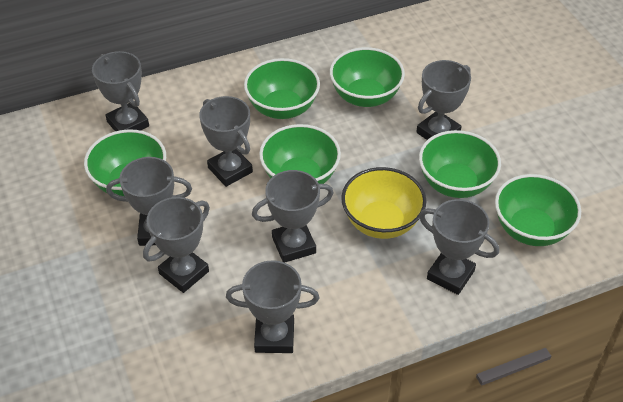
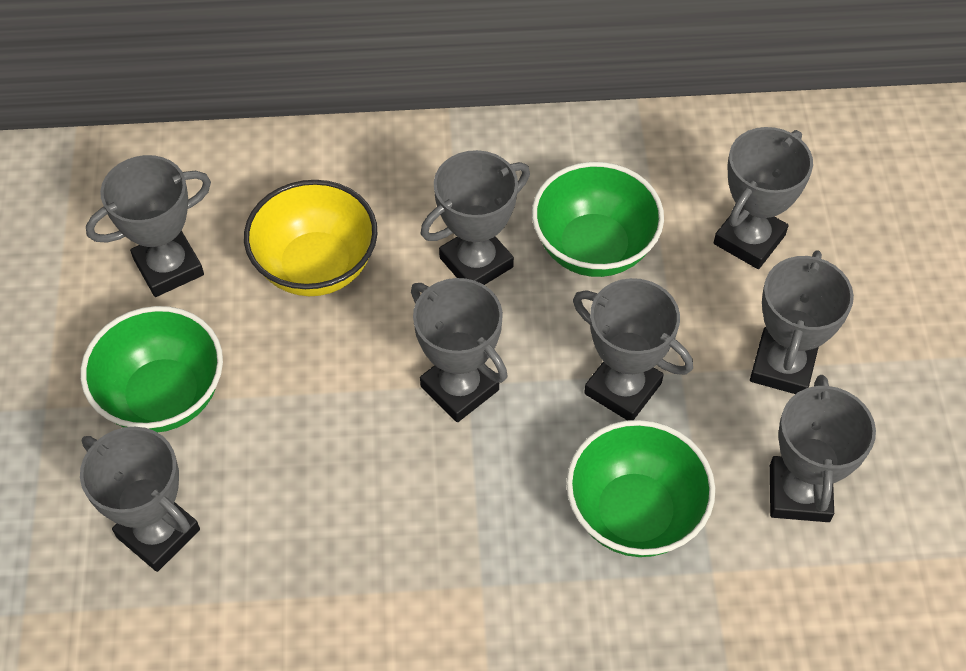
green bowl: [84,129,166,196] [244,58,320,119] [259,124,341,184] [330,47,405,107] [419,130,501,198] [495,174,581,246] = 6 -> [81,306,223,433] [532,162,664,277] [566,420,715,557] = 3

